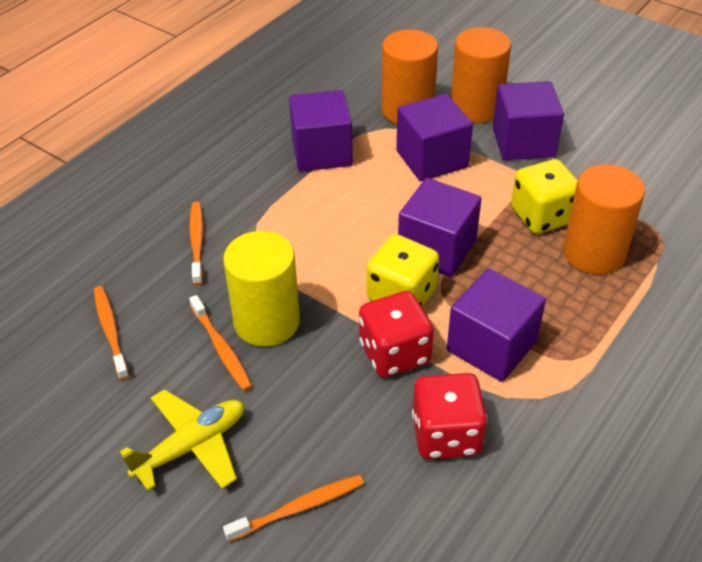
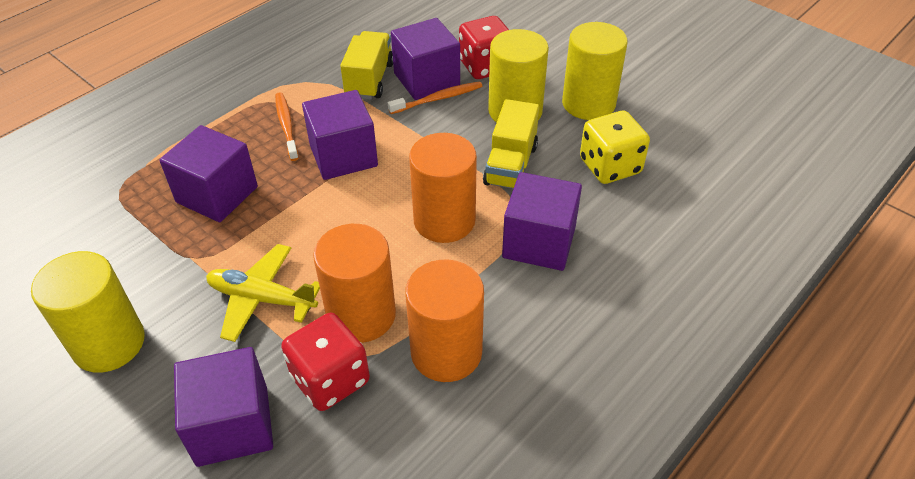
orange toothbrush: [94,286,129,380] [189,202,203,285] [189,295,252,391] [223,475,364,542] = 4 -> [275,93,299,161] [388,81,483,114] = 2
yellow cylinder: [223,231,300,347] = 1 -> [31,251,145,373] [488,29,549,123] [562,22,628,120] = 3
yellow dice: [367,234,439,307] [511,159,578,234] = 2 -> [580,111,650,184] = 1
yellow truck: none = 0 -> [340,31,393,100] [483,99,539,189] = 2

